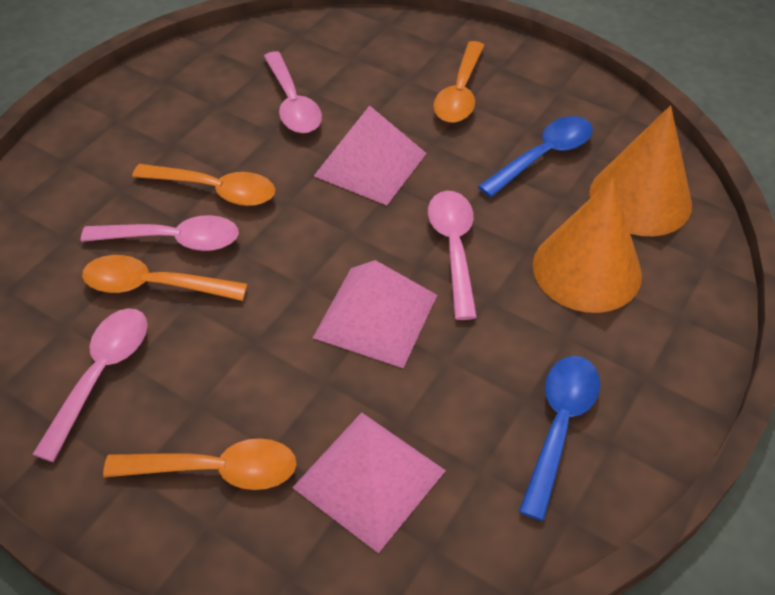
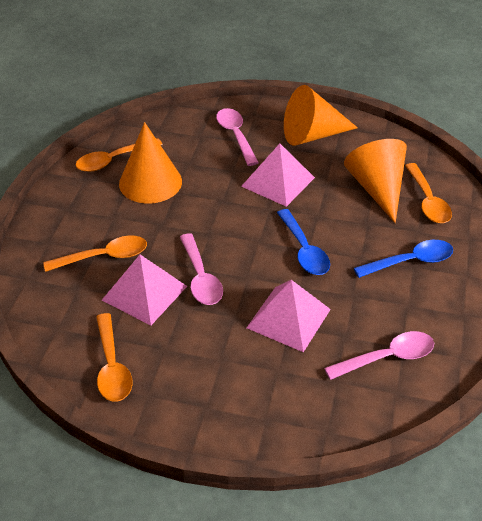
orange cone: [533,178,642,313] [589,105,692,236] = 2 -> [119,122,182,204] [284,85,358,146] [344,139,407,223] = 3
pink spoon: [32,308,147,462] [81,215,239,251] [263,51,322,133] [428,191,477,320] = 4 -> [180,233,223,305] [216,108,259,166] [324,331,434,380] = 3

